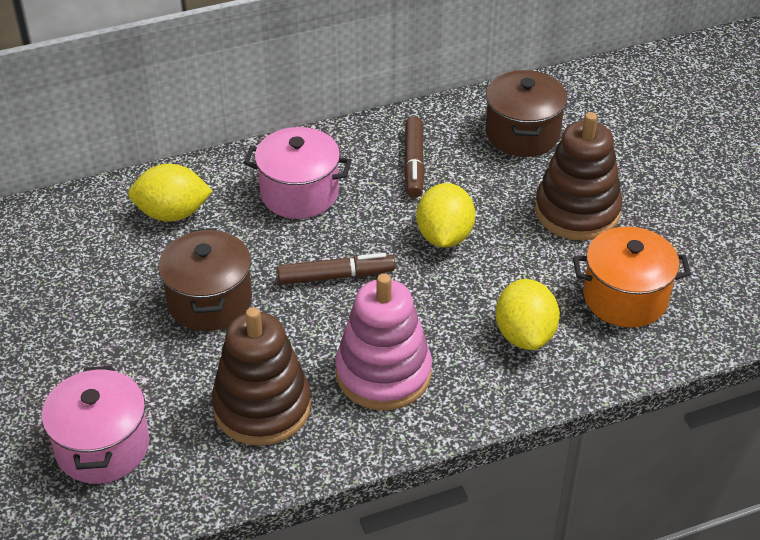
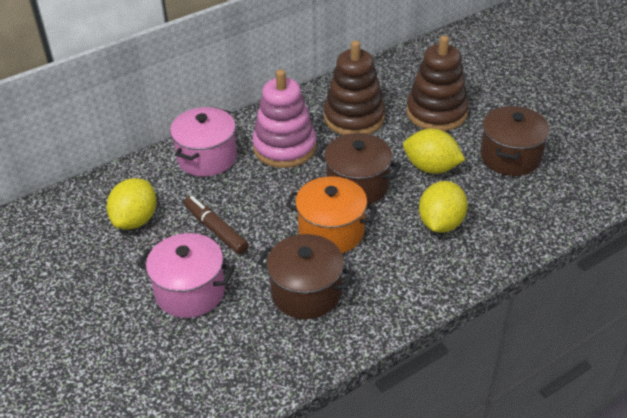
brown marker: [277,253,395,285] [404,116,425,198] = 2 -> [184,196,249,254] = 1
brown pot: [158,228,252,331] [486,70,567,157] = 2 -> [258,234,354,319] [316,133,401,205] [480,106,550,176] = 3

